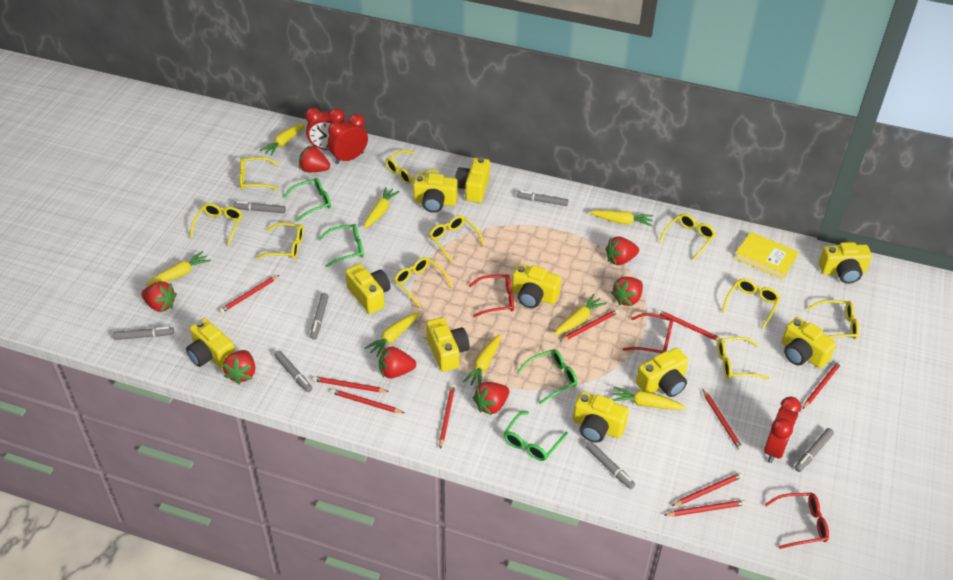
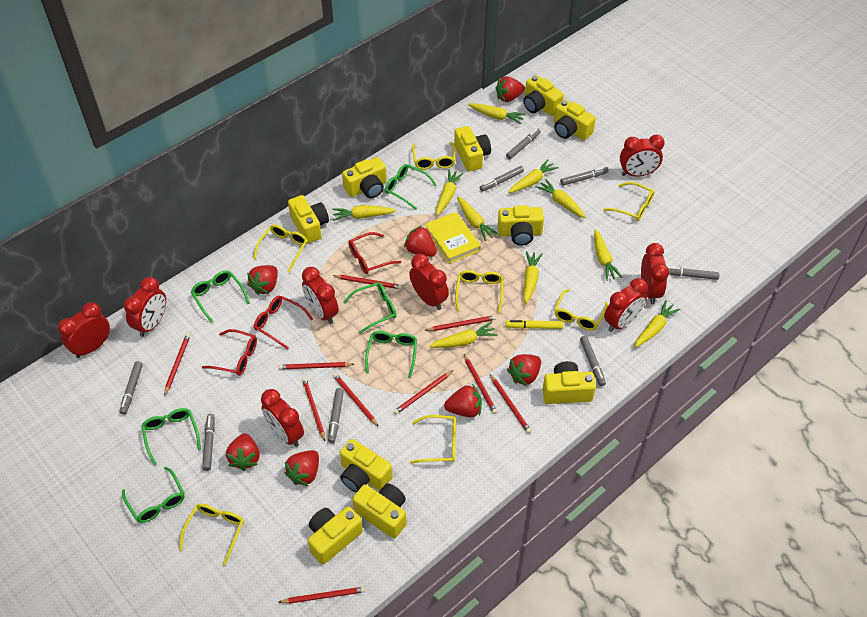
green glasses: [283,178,331,221] [318,224,364,267] [504,411,568,461] [517,349,578,404] = 4 -> [122,466,185,523] [141,408,201,466] [191,270,249,323] [343,282,396,334] [365,331,417,378] [385,164,437,210] = 6
grey marker: [113,327,174,340] [233,201,286,213] [274,350,312,392] [310,293,329,339] [517,191,568,206] [586,442,635,489] [795,428,834,472] = 7 -> [119,361,143,415] [202,414,214,471] [328,388,344,443] [480,166,524,192] [506,129,541,159] [560,167,609,186] [580,336,606,386] [668,267,720,280] = 8
red clock: [305,108,345,150] [328,114,368,164] [764,397,801,463] = 3 -> [58,302,110,358] [124,277,166,337] [261,389,304,447] [302,267,339,324] [409,254,449,310] [604,278,648,332] [620,135,665,177] [641,243,669,304] = 8
yellow carrot: [146,251,211,286] [260,123,306,156] [364,187,400,229] [364,312,419,357] [463,334,501,386] [554,294,607,336] [589,210,653,226] [612,386,686,410] = 8 -> [332,205,396,221] [429,322,498,348] [436,170,464,215] [457,197,499,241] [468,103,526,124] [508,159,559,193] [523,251,543,304] [535,179,586,218] [594,229,622,281] [634,300,680,348] = 10
yellow glasses: [190,203,242,245] [240,157,279,190] [257,223,304,259] [386,150,438,184] [394,257,453,308] [429,215,485,262] [659,213,716,260] [717,337,769,380] [722,279,780,329] [807,300,859,339] = 10 -> [179,503,244,565] [253,225,308,272] [410,415,456,463] [412,142,455,170] [455,270,504,314] [554,289,608,331] [603,182,654,221] = 7
yellow marker: none = 0 -> [506,320,563,329] = 1

